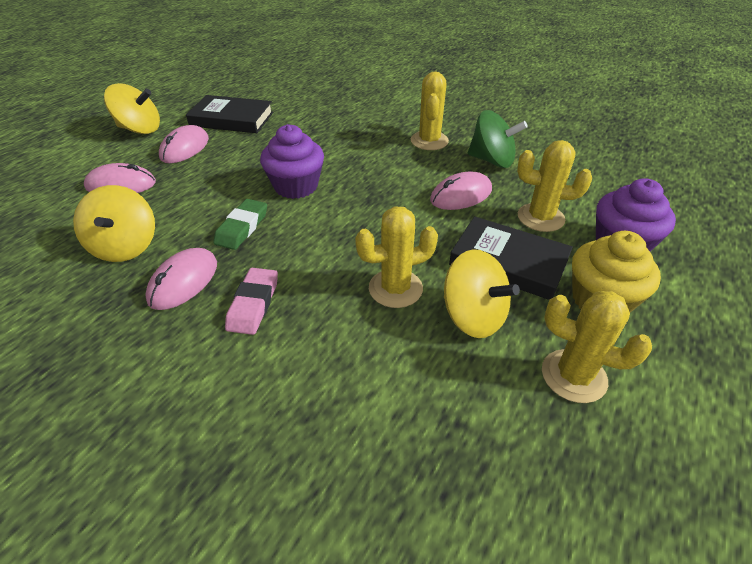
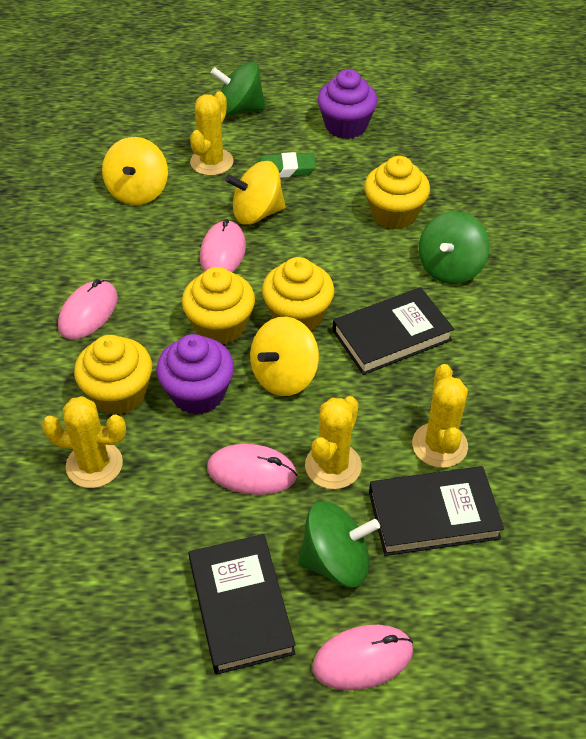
black book: [186,95,273,133] [449,216,573,300] = 2 -> [189,534,296,675] [333,287,454,375] [369,466,504,556] = 3
green spinning top: [468,110,528,168] = 1 -> [211,62,266,116] [298,501,380,587] [419,211,490,284] = 3
pink eraser: [225,268,278,335] = 1 -> none = 0
yellow cupcake: [572,231,661,313] = 1 -> [74,335,152,415] [182,267,255,344] [262,257,334,331] [364,156,430,230] = 4

